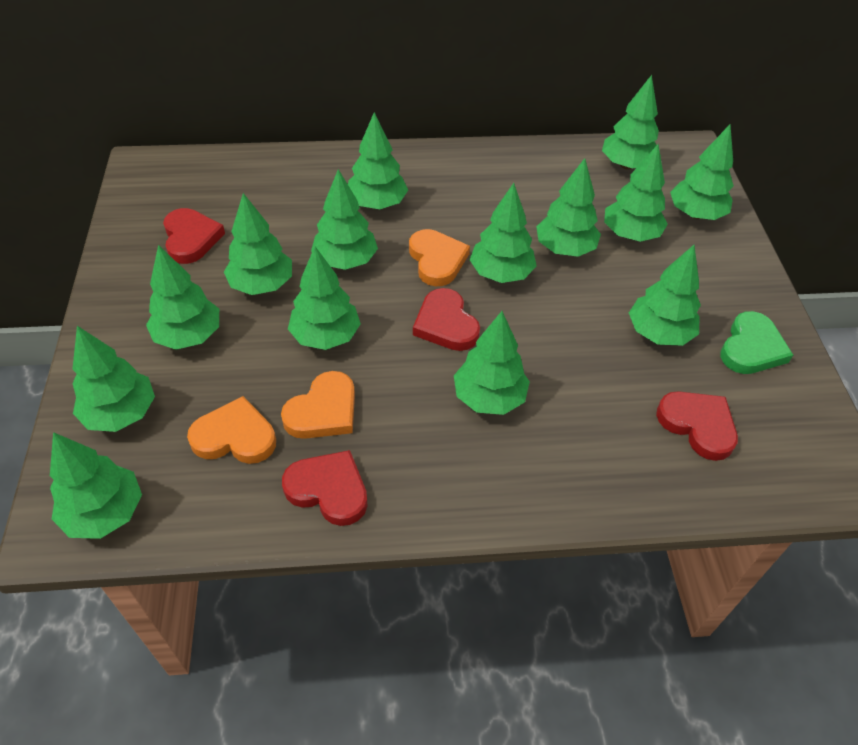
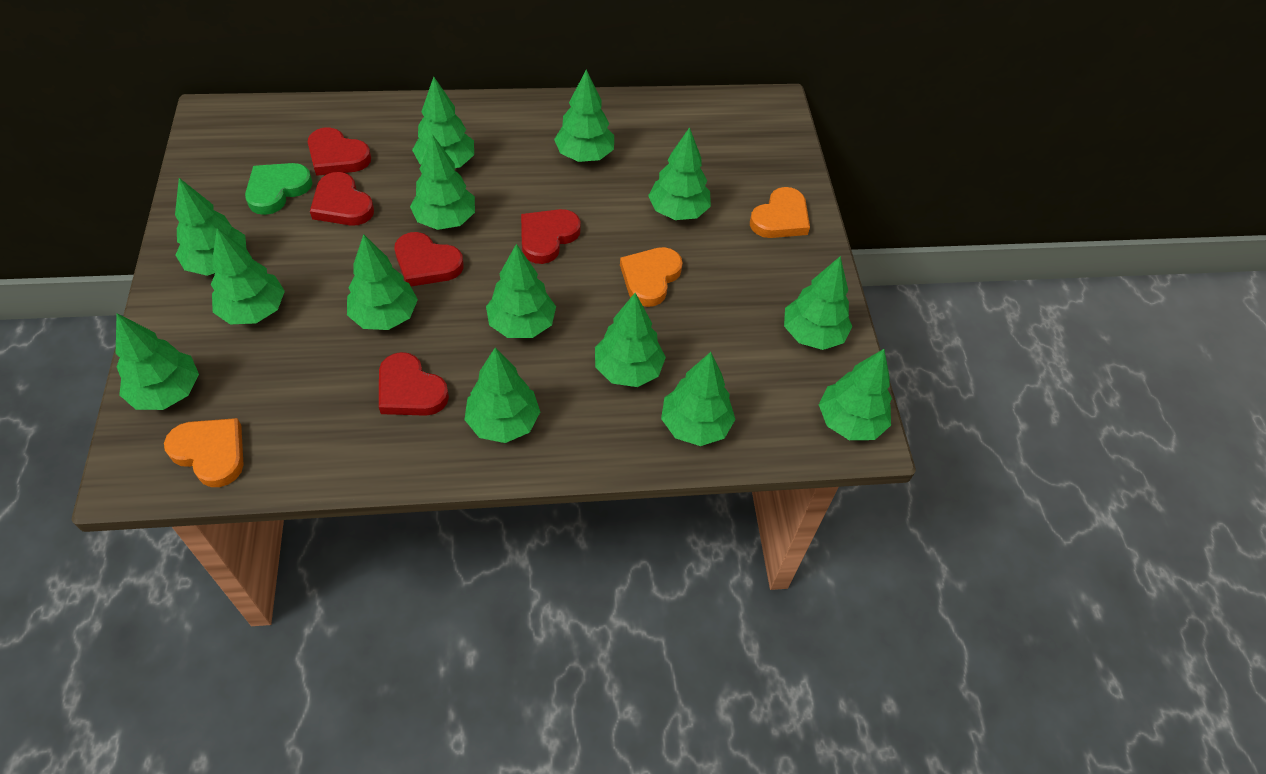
red heart: [163,208,225,264] [282,450,368,526] [413,288,480,351] [656,391,738,461] = 4 -> [308,127,371,176] [310,172,374,226] [379,352,449,416] [395,232,464,286] [521,209,581,264] = 5

